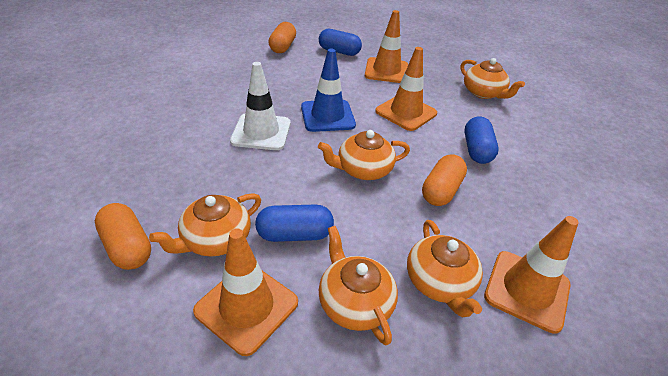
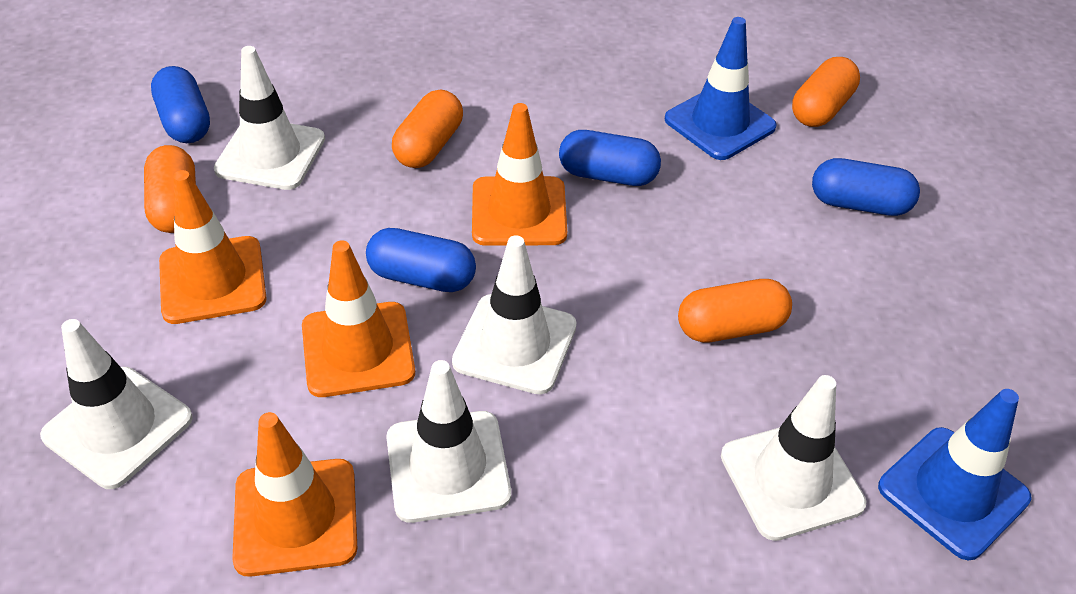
blue capsule: [255,204,334,242] [319,29,362,56] [464,116,499,164] = 3 -> [151,66,210,143] [366,228,476,292] [559,130,661,186] [812,158,920,216] = 4
blue traffic cone: [301,49,356,132] = 1 -> [665,17,777,160] [878,389,1031,560] = 2
orange capsule: [95,203,151,270] [268,22,296,53] [422,154,467,206] = 3 -> [144,145,196,233] [392,90,463,168] [678,279,792,343] [792,57,860,127] = 4
orange teapot: [149,193,261,257] [318,130,410,180] [319,226,398,345] [407,220,483,317] [461,58,525,99] = 5 -> none = 0
white traffic cone: [230,62,291,150] = 1 -> [40,319,193,489] [214,46,325,190] [386,360,511,523] [452,235,577,394] [721,375,866,541] = 5

